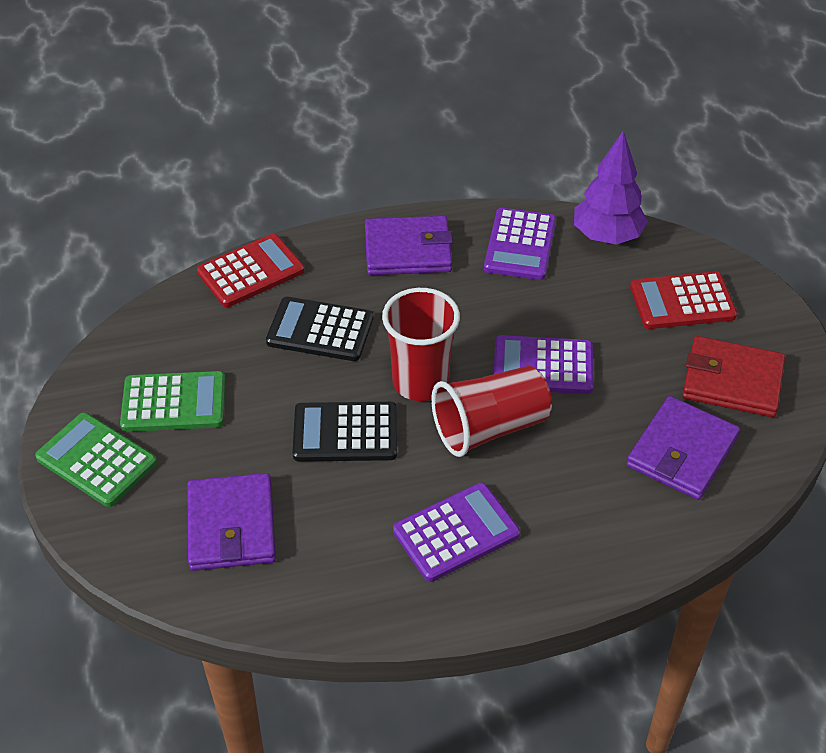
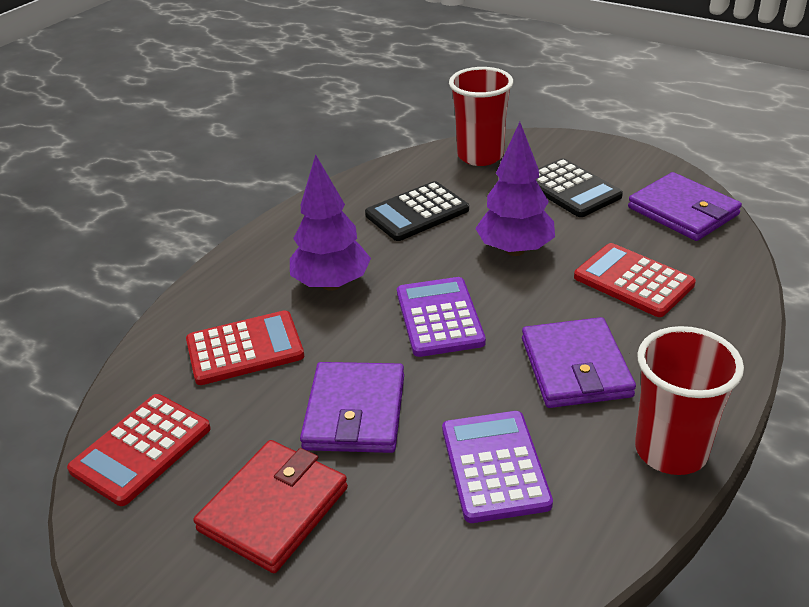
green calculator: [35,412,157,507] [120,371,226,432] = 2 -> none = 0
purple calculator: [393,483,520,582] [484,208,556,280] [494,335,594,394] = 3 -> [397,277,486,357] [442,411,553,523] = 2
purple tree: [574,130,648,244] = 1 -> [290,154,371,291] [475,122,555,256] = 2
red calculator: [197,234,305,307] [630,271,737,329] = 2 -> [67,394,211,506] [186,310,304,385] [574,243,696,317] = 3

